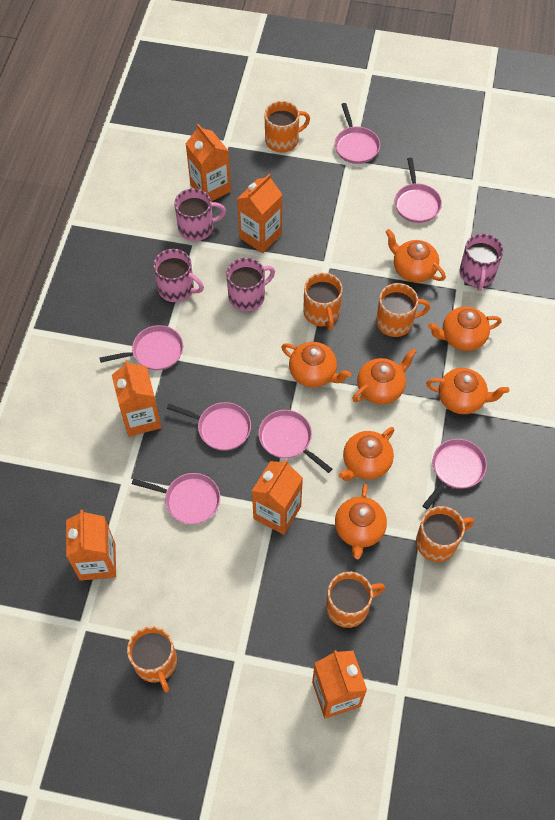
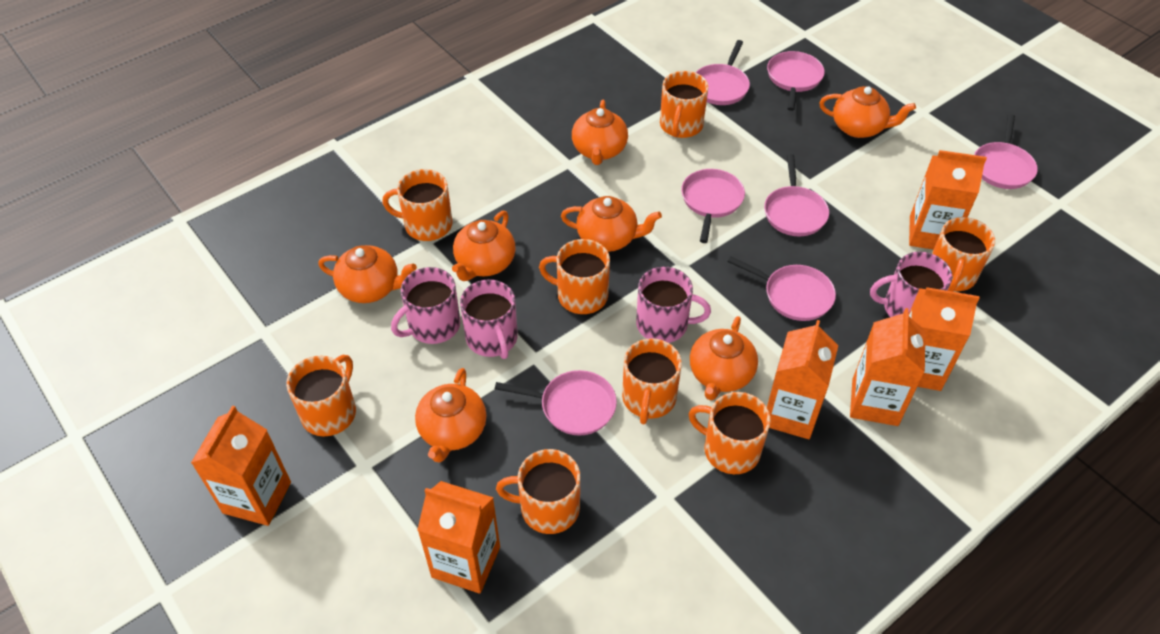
orange mug: [127,626,177,692] [264,101,310,152] [303,273,343,330] [326,572,385,628] [376,283,430,337] [416,506,474,562] = 6 -> [286,355,356,436] [382,169,453,241] [496,449,580,534] [539,239,610,314] [622,338,682,424] [660,71,709,138] [688,392,771,474] [932,217,995,292] = 8

